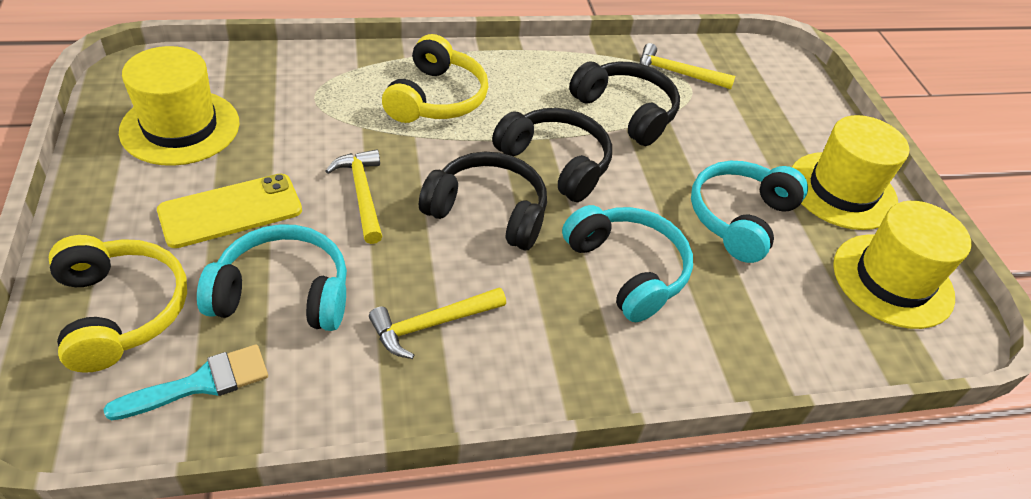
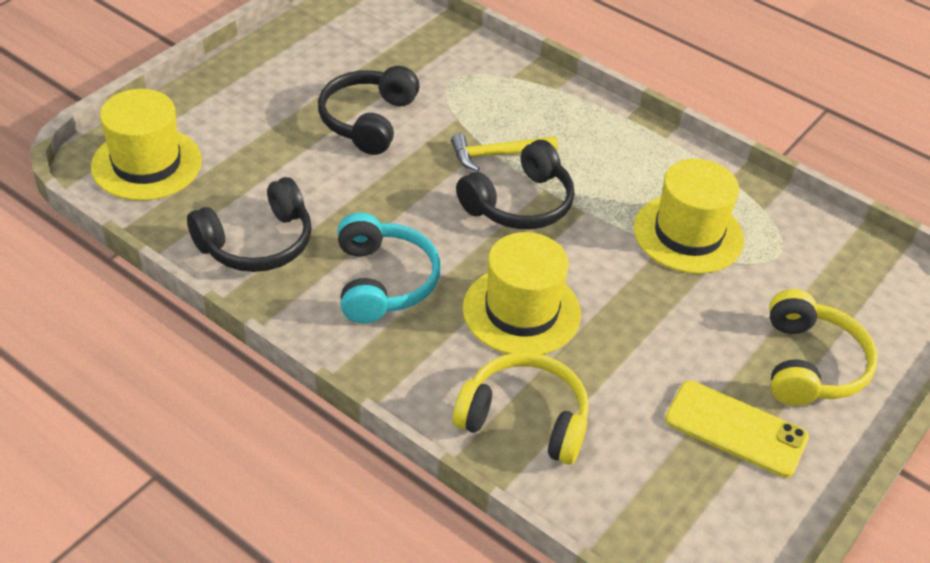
turquoise brush: [103,344,268,420] = 1 -> none = 0
turquoise headphones: [197,224,347,331] [562,205,693,322] [691,161,808,263] = 3 -> [337,213,441,323] = 1
yellow hammer: [325,149,382,244] [369,287,506,359] [640,43,735,89] = 3 -> [451,133,558,171] = 1

